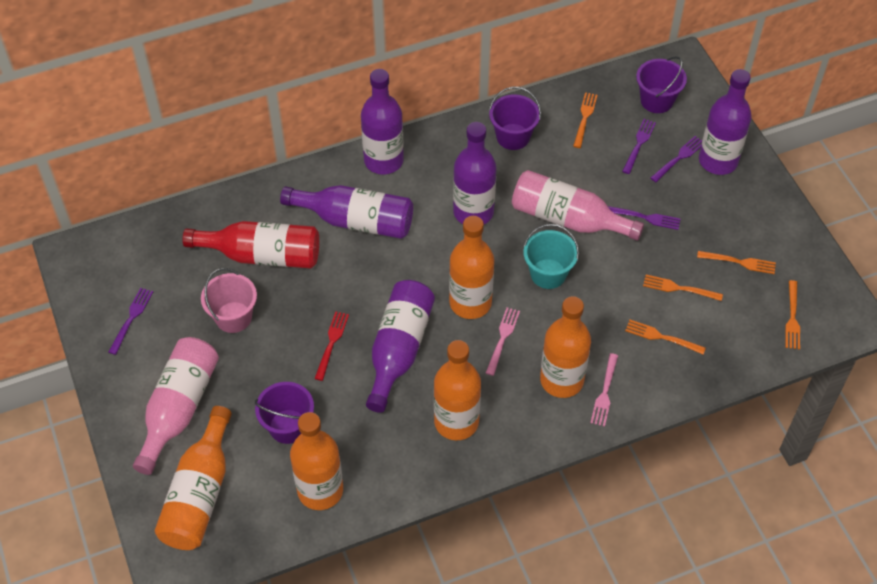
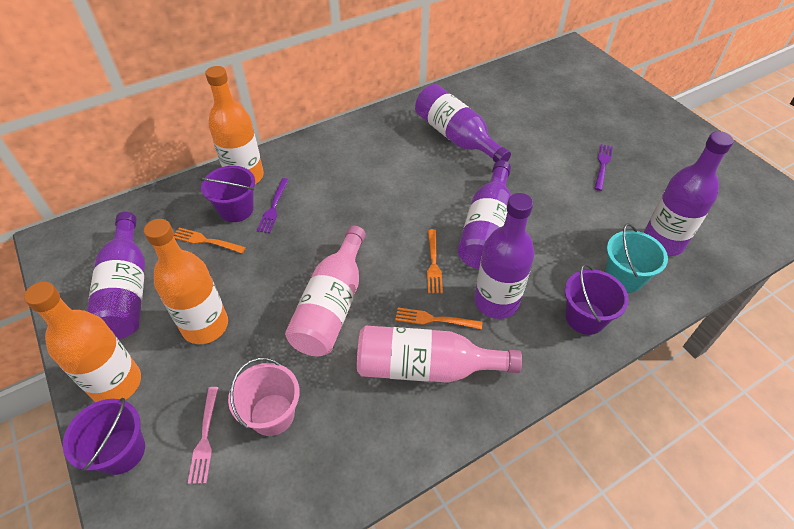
orange bottle: [155,406,232,550] [290,412,343,510] [434,340,481,440] [449,216,494,319] [540,296,591,398] = 5 -> [24,282,141,402] [144,219,228,344] [205,66,264,184] = 3
orange fork: [573,92,598,148] [625,320,706,354] [643,275,723,301] [697,251,776,274] [785,280,800,350] = 5 -> [174,228,246,253] [395,308,482,330] [427,229,443,294] = 3
pink fork: [486,307,520,376] [590,353,618,427] = 2 -> [188,387,219,484] = 1
purple fork: [109,288,153,355] [608,206,680,230] [622,119,656,174] [650,136,702,182] = 4 -> [257,178,289,233] [594,144,613,191] = 2
red bottle: [183,221,319,269] = 1 -> none = 0
red fork: [314,311,349,381] = 1 -> none = 0

